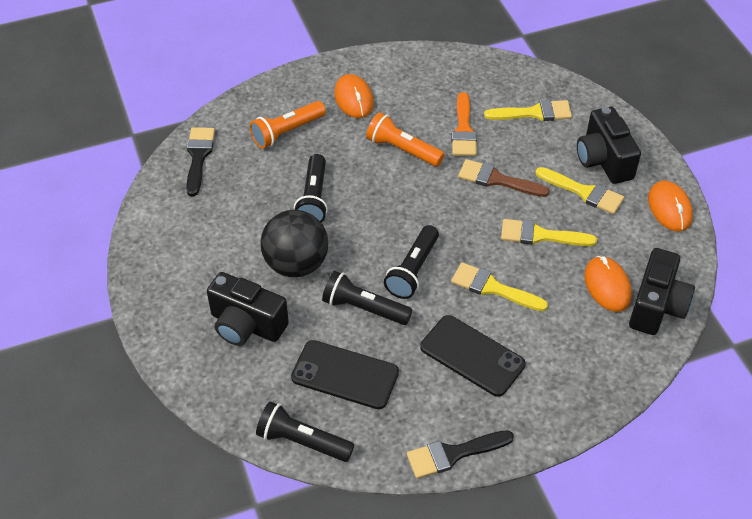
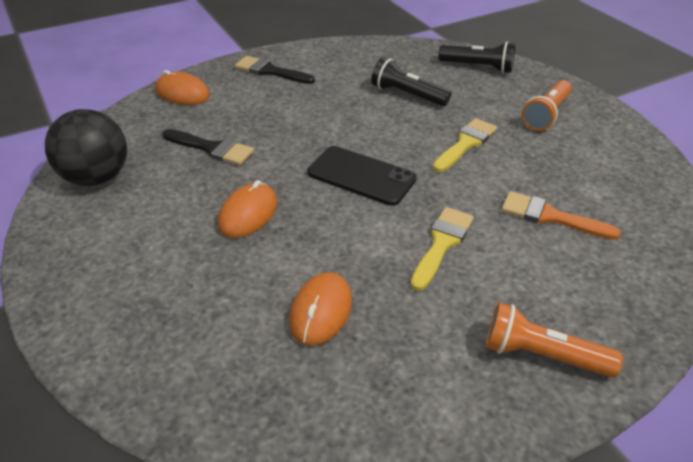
black camera: [207,272,289,346] [577,107,641,184] [629,248,695,335] = 3 -> none = 0
black flashlight: [256,401,354,462] [294,154,328,222] [322,271,412,325] [384,225,439,299] = 4 -> [371,57,451,106] [438,42,515,73] = 2
black phone: [291,340,399,409] [420,315,526,397] = 2 -> [307,146,417,206] = 1
brown brush: [458,159,550,197] = 1 -> none = 0
yellow brush: [451,262,548,311] [484,100,572,121] [501,219,597,246] [535,167,624,214] = 4 -> [410,207,474,291] [433,118,497,172] = 2

